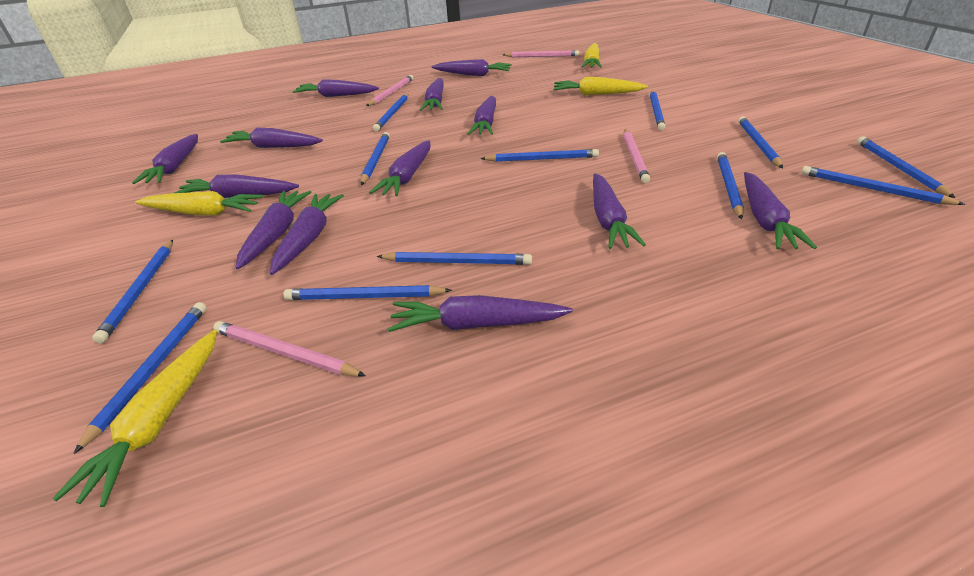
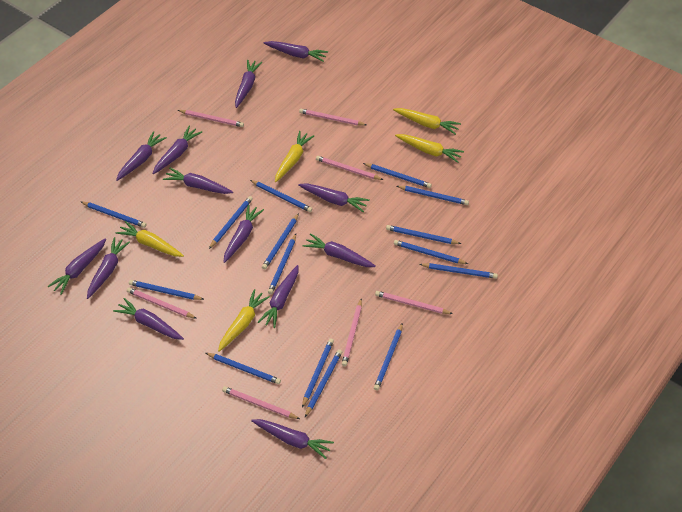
blue pencil: [73,302,206,454] [92,240,173,343] [283,285,452,300] [361,132,390,185] [373,94,408,132] [377,252,532,265] [480,149,599,162] [650,90,665,130] [717,152,744,219] [738,116,783,168] [801,166,965,205] [857,136,955,198] = 12 -> [81,202,147,228] [129,280,204,300] [206,353,281,384] [209,196,253,249] [250,180,312,212] [262,213,299,269] [268,234,296,294] [302,338,334,408] [305,349,342,417] [363,163,432,188] [374,323,403,390] [386,225,461,244] [394,240,468,264] [397,186,469,205] [419,263,498,279] = 15
pink pencil: [213,321,366,377] [366,75,413,106] [503,50,579,57] [624,129,650,183] = 4 -> [127,287,197,319] [178,110,244,127] [222,386,300,419] [299,109,366,126] [316,156,383,180] [342,299,362,366] [375,291,453,314] = 7
yellow carrot: [52,330,217,507] [135,191,263,216] [553,77,648,95] [582,43,602,67] = 4 -> [115,221,184,257] [218,289,270,352] [275,131,314,182] [393,108,461,135] [395,134,464,163] = 5

